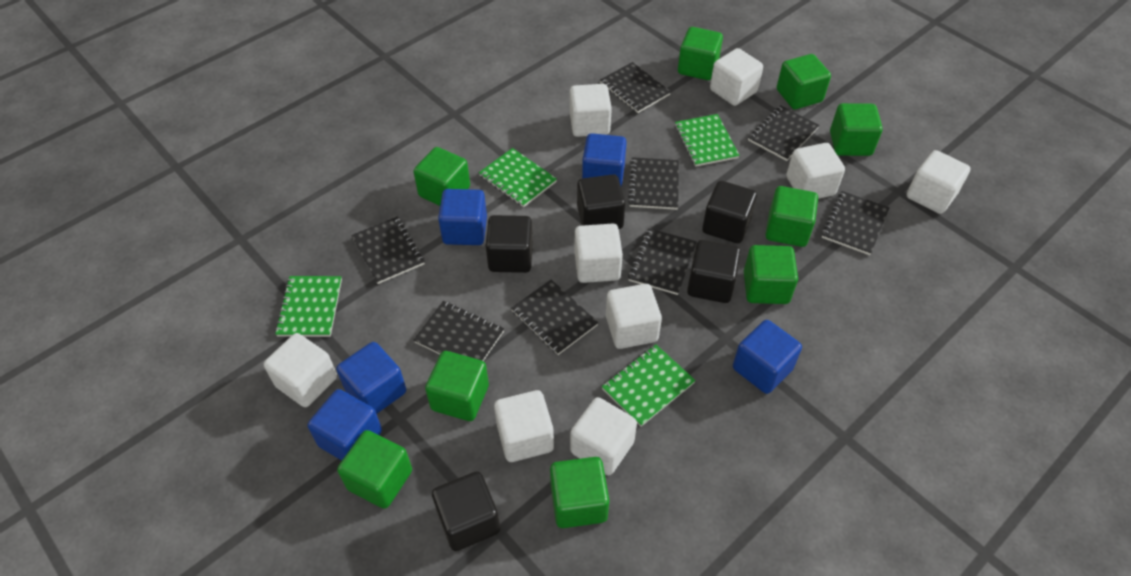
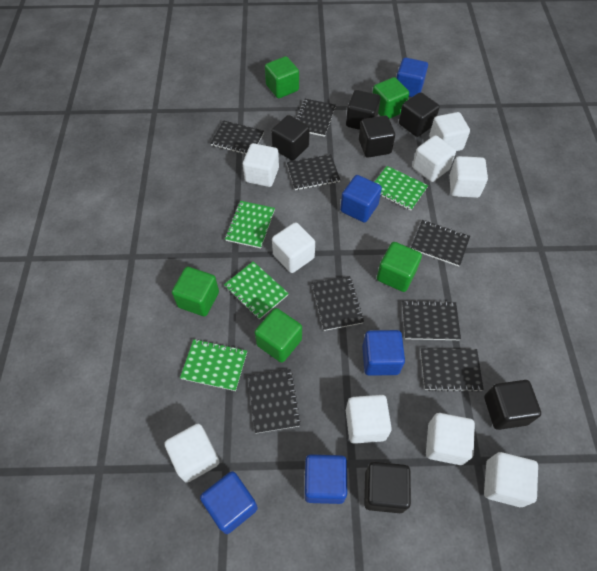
black cube: [432,471,501,551] [486,215,533,273] [577,174,625,229] [687,240,741,303] [702,181,757,244] = 5 -> [271,115,310,161] [346,90,380,130] [359,116,395,158] [364,462,411,513] [399,92,440,137] [484,380,541,430] = 6
green cube: [337,430,412,509] [413,147,470,206] [425,351,489,421] [550,457,609,528] [678,27,723,80] [744,245,798,304] [765,186,818,247] [777,54,831,109] [830,103,883,156] = 9 -> [172,267,219,316] [254,308,302,363] [265,56,299,98] [372,77,409,119] [377,242,422,292] = 5

